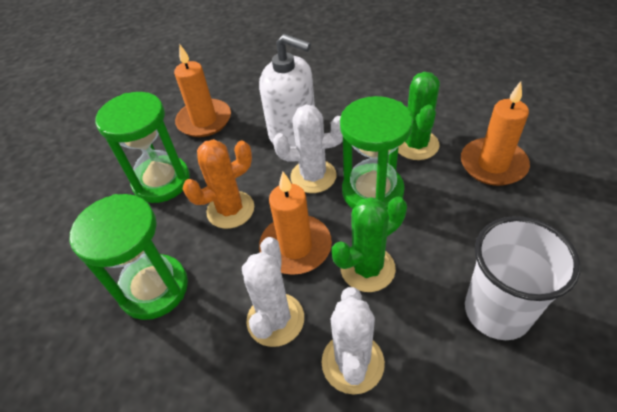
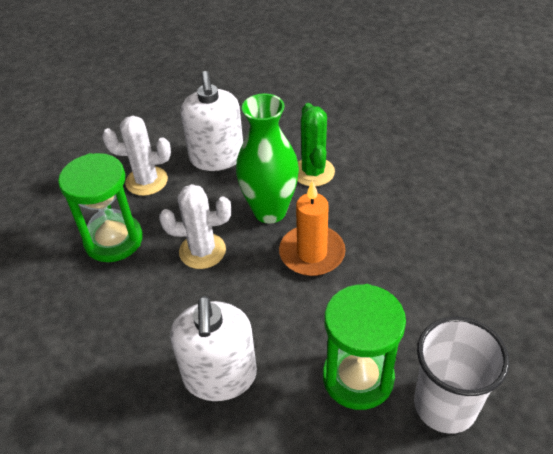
green cactus: [332,196,407,292] [398,72,440,160] = 2 -> [297,103,335,186] = 1
green hourglass: [70,194,188,320] [95,92,190,203] [340,96,413,211] = 3 -> [58,153,143,262] [323,284,406,410] = 2
green vase: none = 0 -> [236,93,299,224] = 1
orange cactus: [182,139,254,229] = 1 -> none = 0
orange candle: [174,45,231,137] [259,171,332,275] [461,81,530,186] = 3 -> [279,181,346,276] = 1
white cactus: [242,237,304,347] [273,105,343,193] [321,287,385,395] = 3 -> [102,116,171,196] [159,184,231,269] = 2
white soap dispenser: [259,34,315,147] = 1 -> [170,296,257,401] [181,71,243,171] = 2

